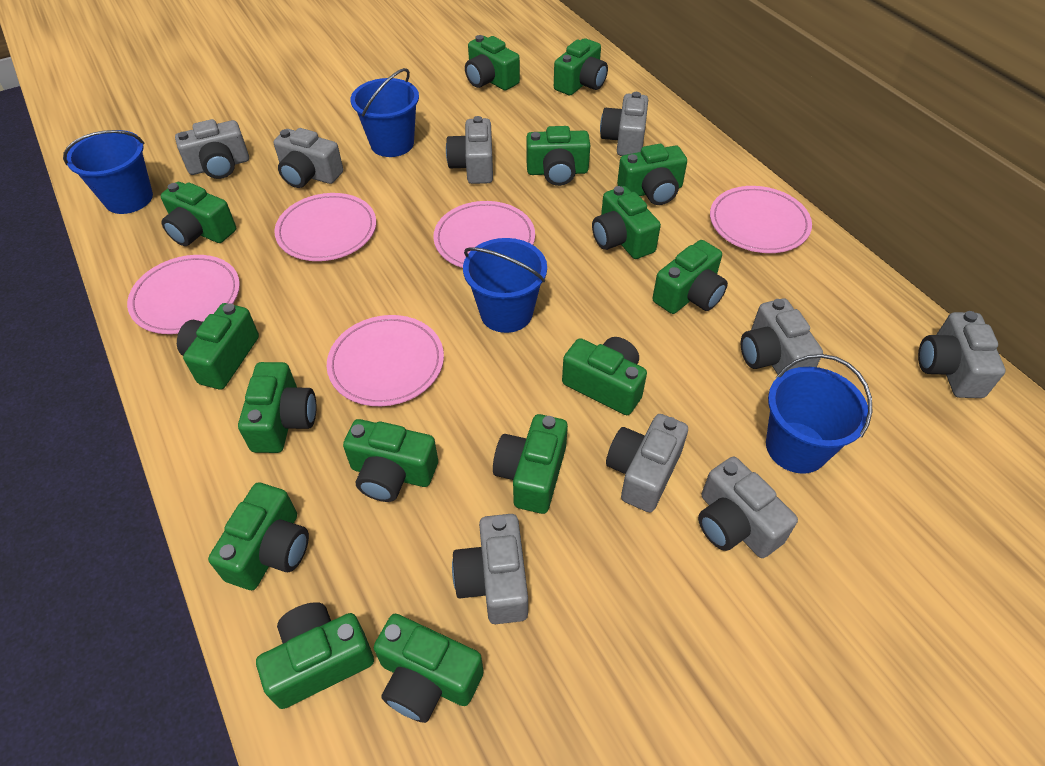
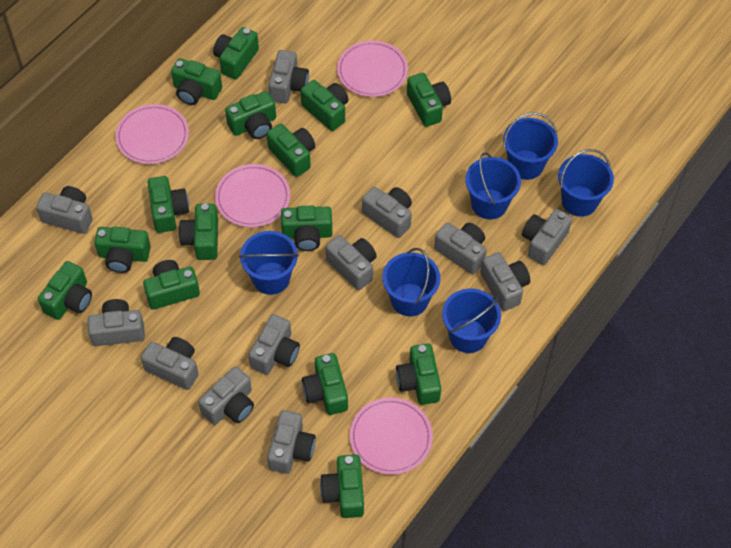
blue bucket: [63,130,153,214] [350,68,419,157] [463,238,547,333] [766,354,872,474] = 4 -> [239,231,299,295] [382,248,440,316] [442,289,501,353] [465,152,521,220] [503,112,558,180] [558,149,614,217] = 6
grey camera: [175,119,249,179] [274,128,343,188] [446,116,493,184] [452,514,528,624] [600,92,648,156] [606,414,688,512] [698,457,798,558] [741,298,823,375] [918,311,1006,398] = 9 -> [36,186,93,234] [88,299,145,346] [141,337,198,390] [198,366,254,425] [248,314,300,375] [267,410,316,474] [268,50,309,103] [326,235,377,290] [362,187,412,238] [434,223,487,274] [480,252,530,311] [522,209,572,265] = 12
pink plate: [127,255,240,334] [274,193,376,261] [327,315,444,406] [433,201,535,268] [710,186,812,253] = 5 -> [115,104,189,164] [215,164,290,228] [337,41,408,97] [349,397,433,475] = 4

